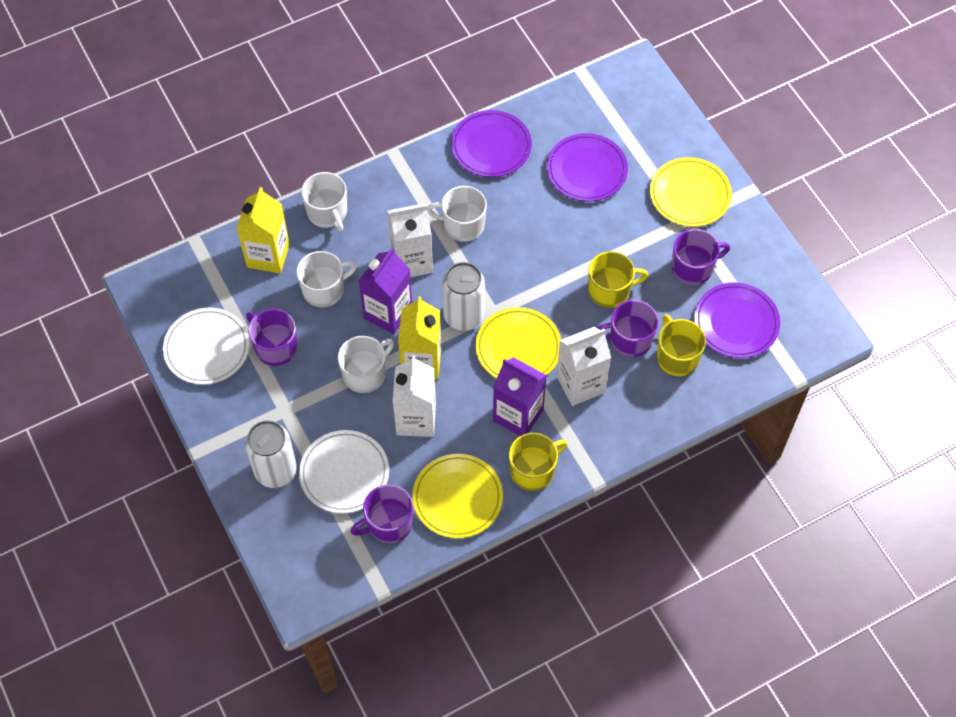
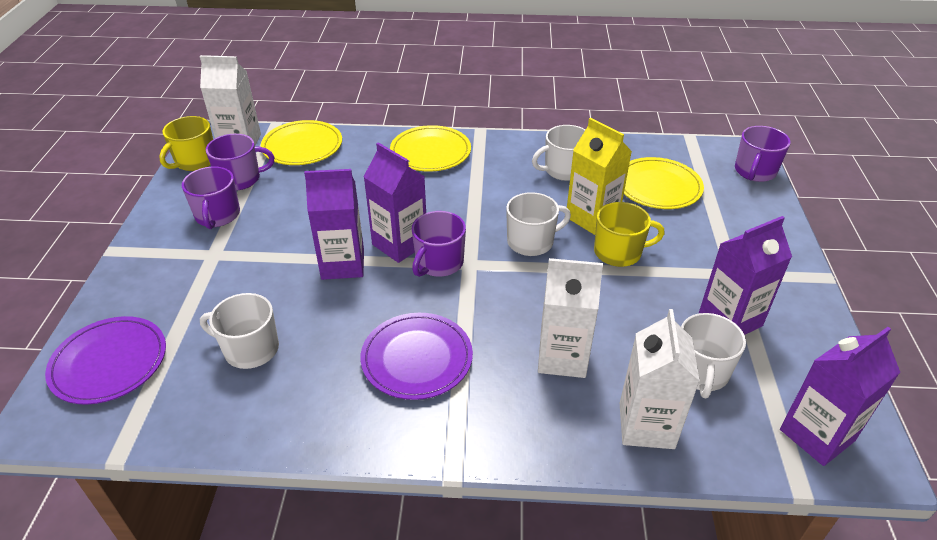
purple carton: [359,248,412,334] [493,357,547,436] = 2 -> [304,169,364,280] [364,142,426,263] [699,216,792,335] [780,327,900,466] = 4
purple plate: [451,110,532,177] [547,133,628,202] [694,282,780,358] = 3 -> [45,316,166,405] [360,313,473,400] = 2
white can: [245,420,297,488] [442,262,485,331] = 2 -> none = 0
white plate: [163,308,250,385] [299,430,389,514] = 2 -> none = 0
yellow carton: [237,187,290,273] [398,296,441,379] = 2 -> [567,118,632,235] = 1
yellow mug: [509,433,567,491] [588,251,648,308] [657,314,706,376] = 3 -> [159,116,213,171] [594,202,665,267] = 2

